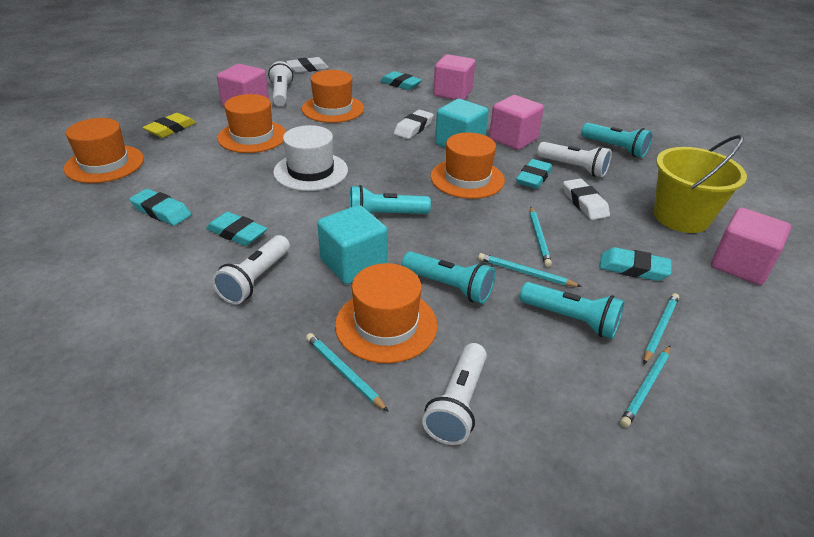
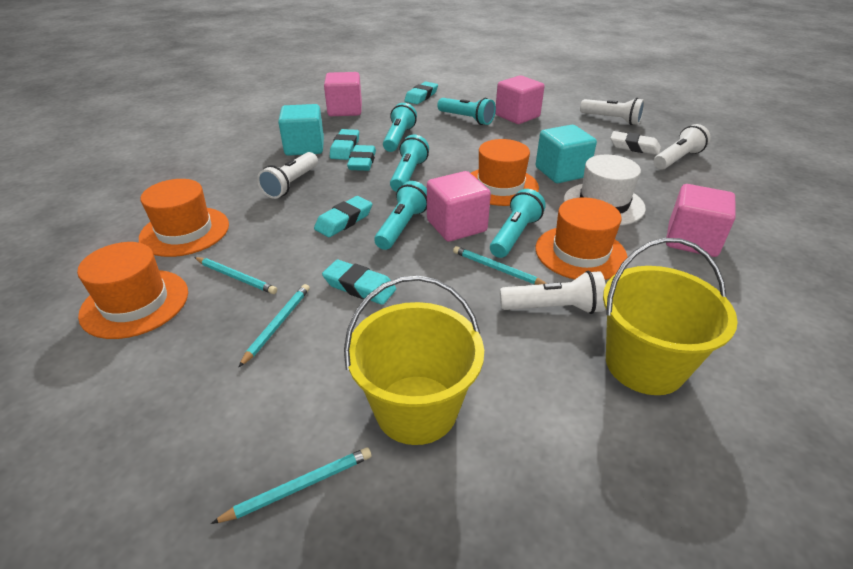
orange hat: [64,118,144,183] [217,94,286,153] [302,70,364,123] [335,263,437,363] [430,132,505,199] = 5 -> [77,242,188,339] [139,179,229,257] [471,139,539,206] [535,198,628,280] = 4
turquoise flashlight: [349,185,431,214] [402,251,495,304] [520,282,624,339] [581,123,652,158] = 4 -> [374,181,427,250] [383,103,417,152] [390,135,429,192] [437,98,496,125] [490,189,546,258] = 5
turquoise pencil: [306,333,389,412] [478,253,582,287] [530,207,552,267] [620,346,671,428] [643,293,679,364] = 5 -> [194,257,277,294] [211,447,372,524] [239,284,310,367] [453,246,546,285] = 4
white eraser: [286,57,329,73] [394,110,434,139] [563,179,610,220] = 3 -> [610,131,661,155] = 1
yellow bucket: [654,135,747,233] = 1 -> [344,275,484,445] [603,238,738,395] = 2
yellow eraser: [143,113,196,138] = 1 -> none = 0

